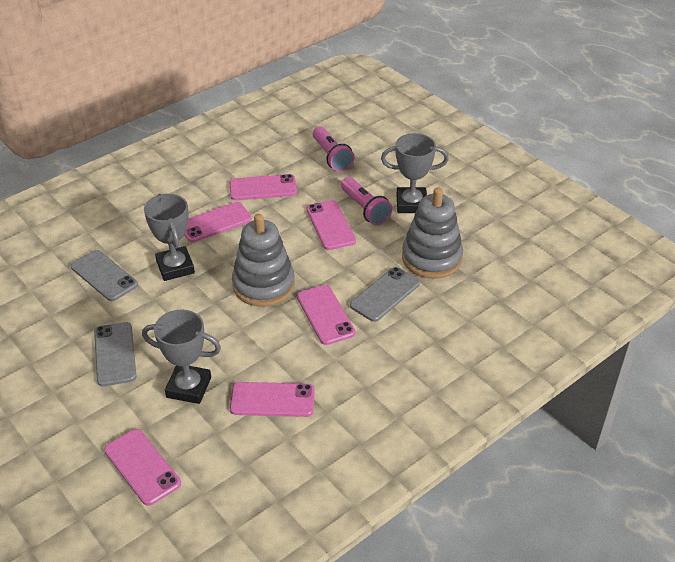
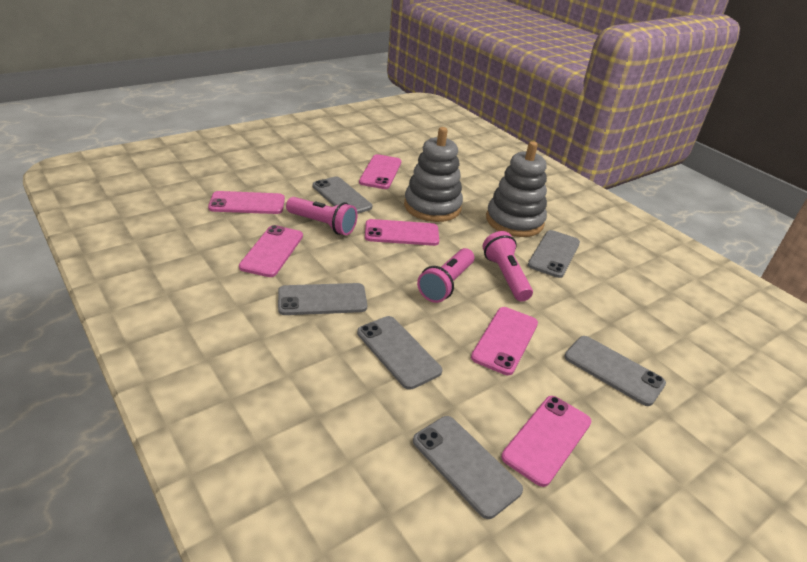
grey phone: [71,250,138,301] [94,322,137,386] [350,267,420,322] = 3 -> [278,283,367,315] [313,177,372,214] [357,316,442,390] [413,416,523,519] [528,230,580,278] [564,336,666,406] = 6
grey trophy: [142,309,221,404] [144,194,195,281] [381,133,449,213] = 3 -> none = 0
pink flashlight: [313,126,354,172] [341,177,392,225] = 2 -> [286,197,357,235] [417,248,474,303] [483,231,533,302] = 3

